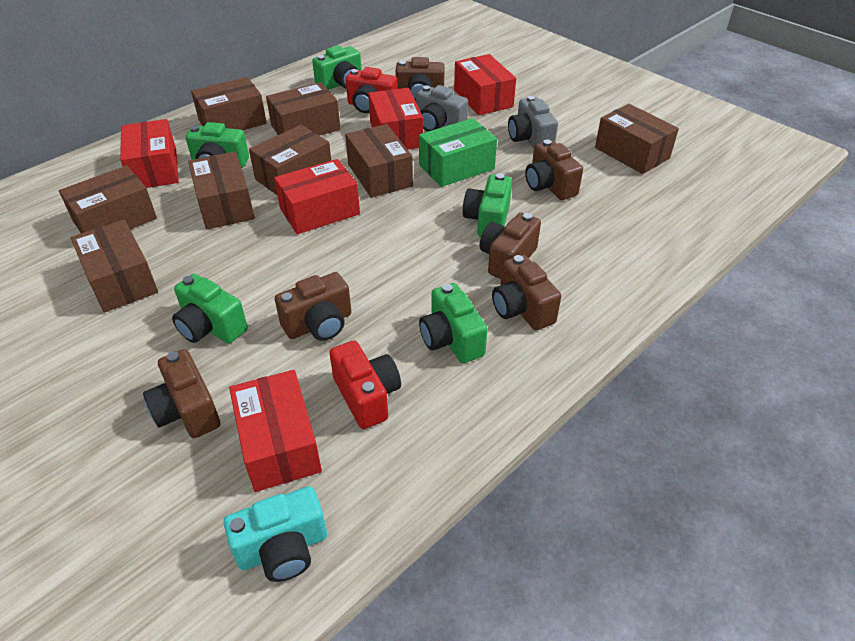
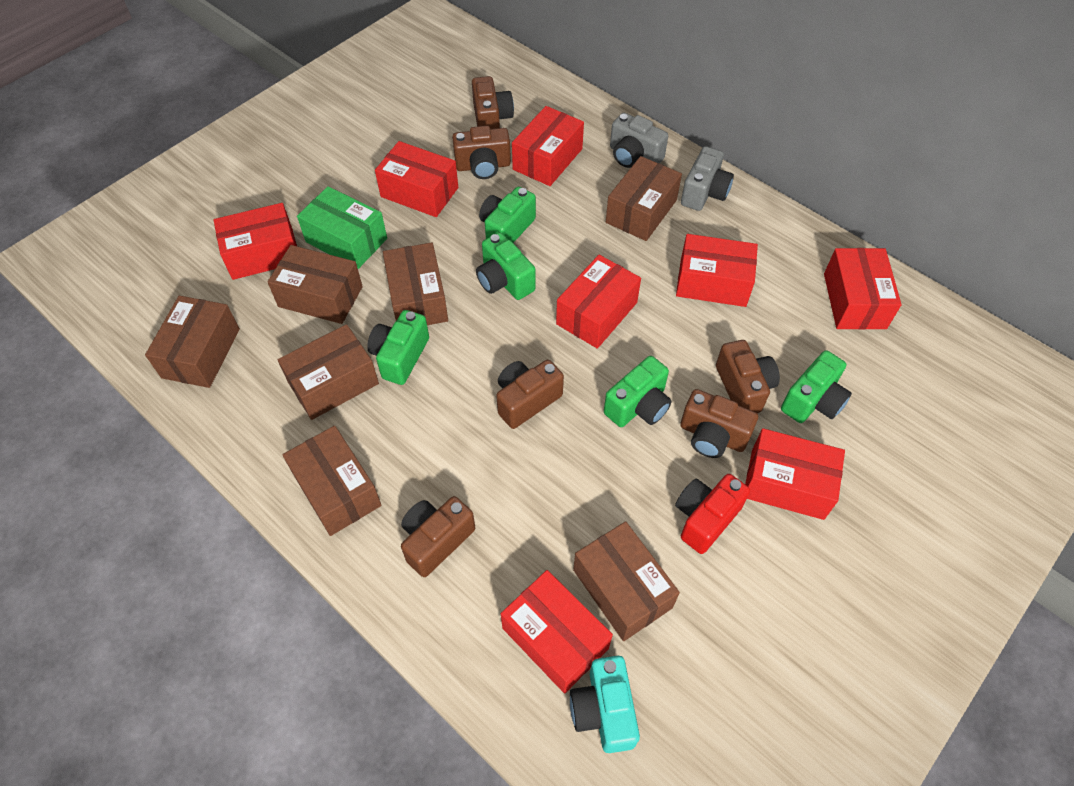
brown box: [59,165,157,233] [71,220,158,313] [188,151,255,229] [191,77,267,130] [249,125,331,195] [266,82,340,136] [345,124,413,198] [595,104,679,174] = 8 -> [145,296,240,388] [268,245,363,324] [278,324,379,420] [282,426,382,536] [383,243,448,325] [573,521,680,641] [606,156,682,241] = 7
red box: [120,119,179,188] [229,370,322,492] [274,159,360,234] [368,88,423,149] [454,54,516,115] = 5 -> [214,203,297,280] [375,141,458,217] [501,570,613,694] [512,106,584,186] [556,255,641,349] [676,234,758,307] [745,428,845,520] [824,248,902,330] = 8
red camera: [329,340,401,429] [346,67,398,113] = 2 -> [675,474,750,554] = 1

